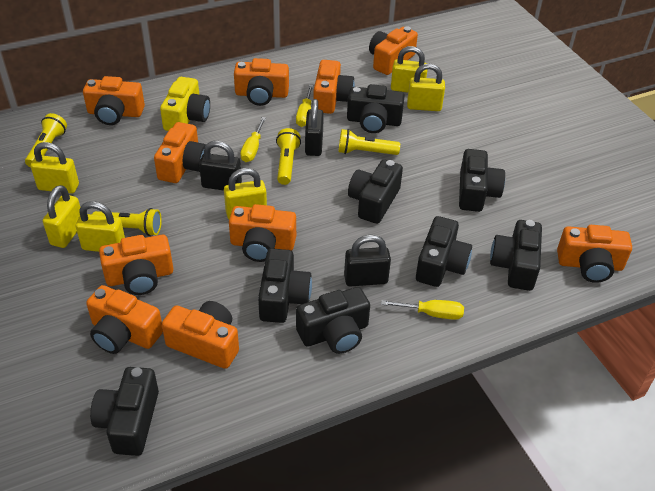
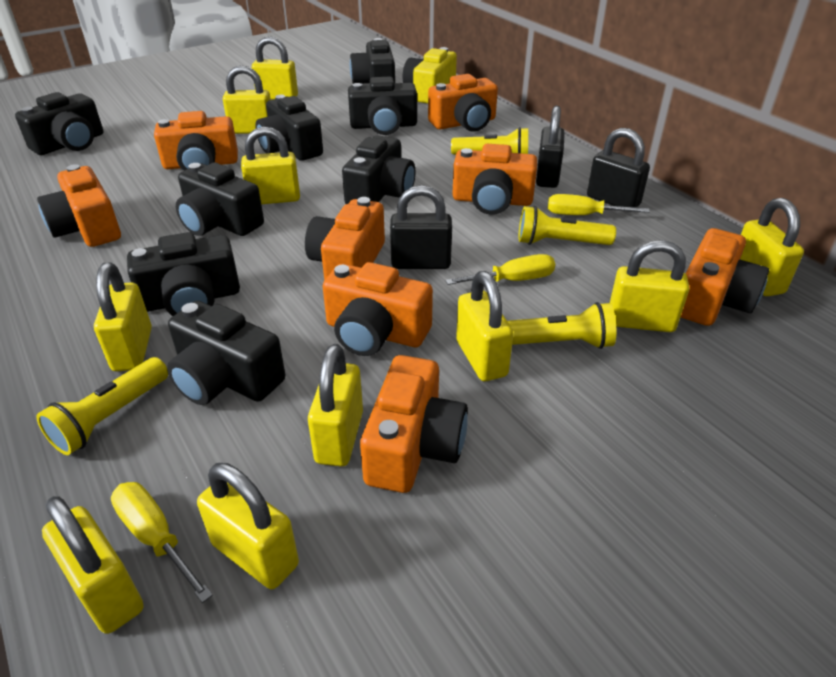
orange camera: [83,76,145,125] [86,285,163,354] [99,235,173,295] [154,122,206,183] [162,301,239,369] [229,204,296,262] [234,58,289,106] [313,60,355,114] [369,27,418,75] [557,225,632,283] = 10 -> [37,164,121,247] [154,111,238,171] [305,197,385,280] [323,262,433,356] [360,355,468,493] [428,74,498,132] [452,144,537,215] [680,228,769,326] = 8
yellow padlock: [31,142,79,194] [43,185,80,248] [76,201,125,252] [224,168,267,219] [391,46,428,93] [407,64,445,111] = 6 -> [42,496,143,634] [94,262,152,372] [197,463,299,589] [223,65,271,134] [241,127,300,204] [252,36,298,100] [308,344,363,466] [456,271,514,381] [610,240,690,332] [740,198,804,296] = 10

